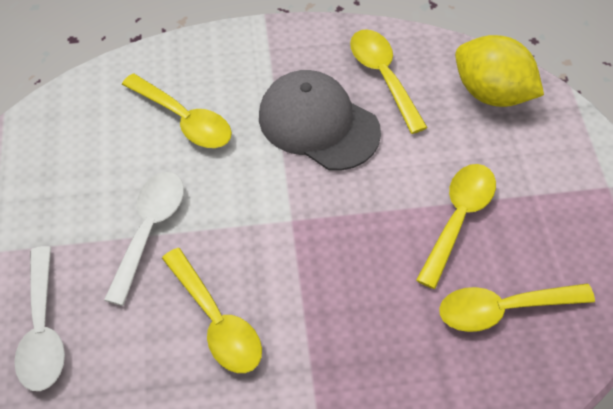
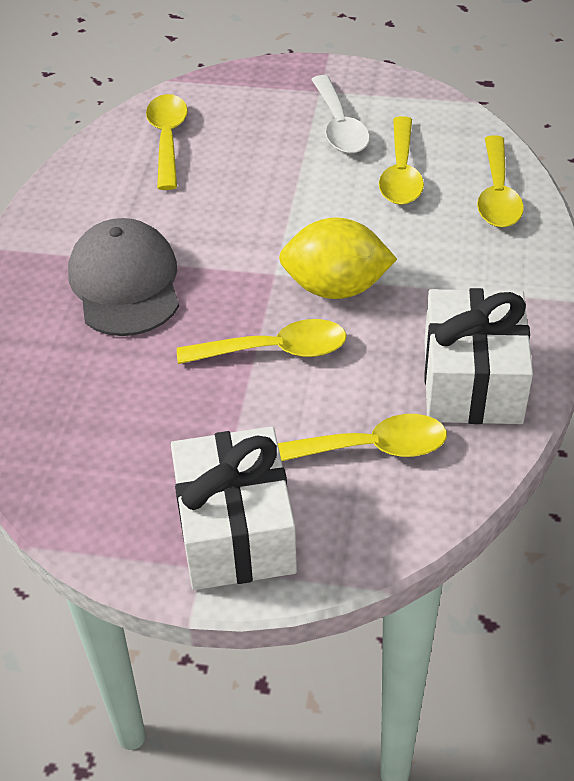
white gift: none = 0 -> [171,426,297,590] [424,288,533,424] = 2
white spoon: [14,246,65,391] [104,172,184,306] = 2 -> [311,75,370,154] = 1

